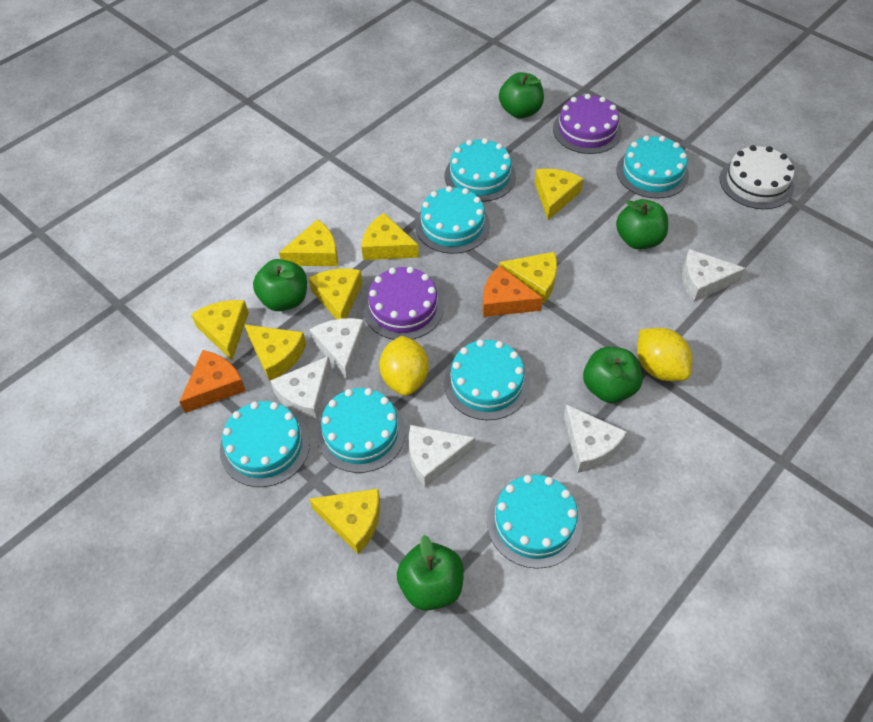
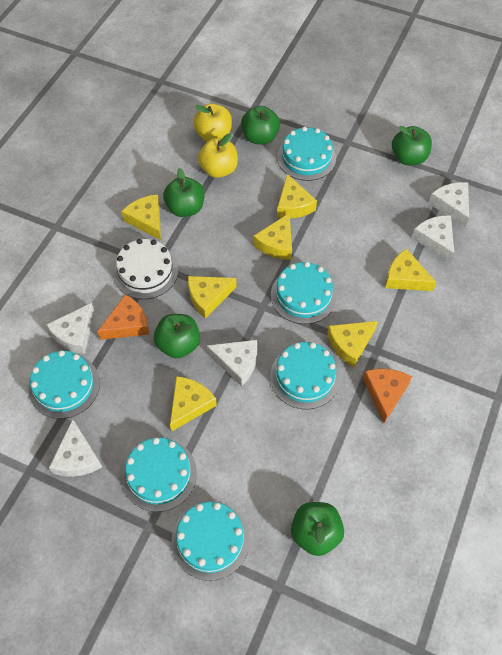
purple cake: [363,267,444,340] [553,94,622,154] = 2 -> none = 0
turquoise cake: [220,401,310,487] [317,388,406,473] [415,186,490,254] [444,340,530,420] [445,138,516,202] [487,475,582,569] [617,136,689,199] = 7 -> [29,350,100,419] [122,438,197,512] [171,501,250,581] [270,342,340,409] [271,262,337,324] [277,126,336,181] = 6
yellow apple: none = 0 -> [193,103,232,142] [198,133,238,178] = 2
yellow cheese: [191,300,249,360] [244,324,306,381] [279,219,338,266] [309,269,362,319] [309,489,380,554] [361,213,419,260] [499,252,557,304] [535,169,584,220] = 8 -> [121,194,161,240] [170,376,217,432] [188,276,237,319] [253,213,292,260] [277,174,317,218] [327,321,378,367] [385,249,436,291] = 7
yellow lemon: [379,336,429,396] [637,328,692,381] = 2 -> none = 0

